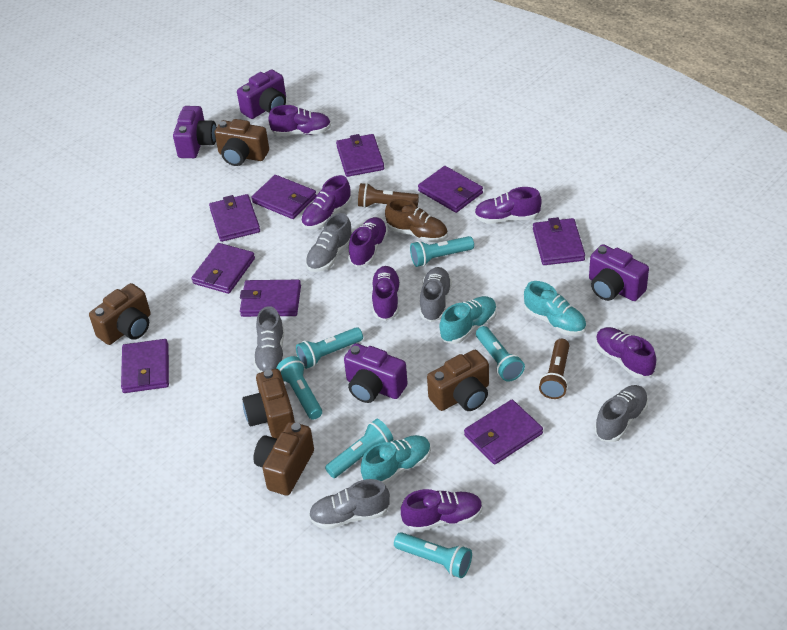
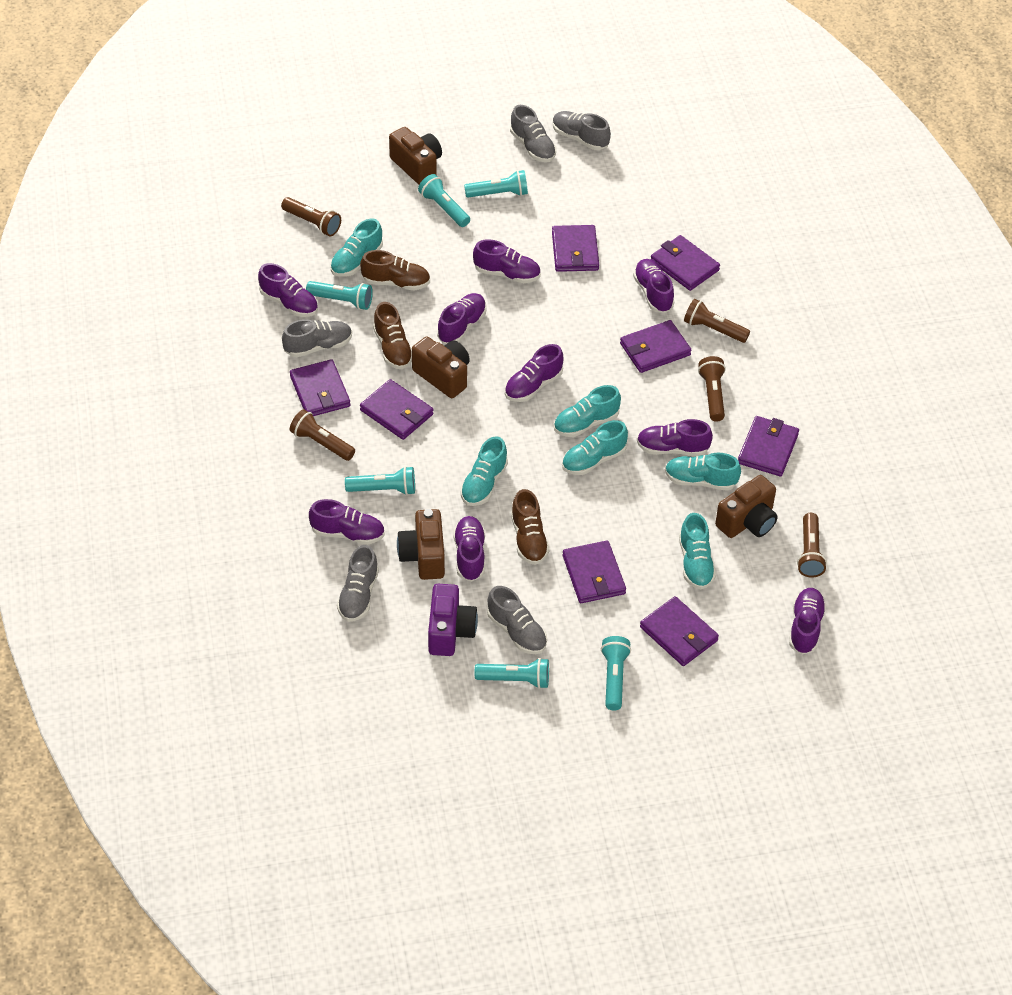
brown camera: [89,283,150,345] [214,119,269,166] [242,369,295,439] [253,422,314,496] [427,350,489,411] = 5 -> [389,127,442,185] [397,509,445,580] [412,337,470,398] [715,475,778,538] = 4
brown flashlight: [358,183,419,208] [539,339,569,399] = 2 -> [281,197,341,237] [290,409,355,461] [684,299,750,343] [698,356,726,422] [797,513,827,577] = 5
brown shoe: [385,199,448,243] = 1 -> [360,250,430,291] [373,302,412,369] [511,489,549,565] = 3
purple camera: [173,106,217,158] [237,69,286,119] [344,343,407,403] [589,244,649,301] = 4 -> [428,584,478,656] = 1
purple shoe: [268,105,331,136] [301,175,352,229] [348,217,388,267] [371,266,400,321] [401,489,483,532] [474,187,542,224] [595,327,656,379] = 7 -> [258,263,318,317] [309,499,385,545] [437,293,487,344] [453,516,485,582] [473,239,541,283] [505,344,564,402] [633,259,675,313] [637,419,713,456] [789,588,826,654] = 9
purple wallet: [121,339,169,393] [191,243,255,294] [209,194,260,242] [240,280,301,317] [251,175,317,219] [336,134,384,177] [418,166,483,213] [464,400,543,465] [533,217,585,265] = 9 -> [290,359,350,416] [360,379,434,440] [552,225,599,272] [562,541,626,603] [620,320,691,373] [640,596,719,666] [651,235,720,291] [738,416,799,477] = 8
turquoise shoe: [361,435,431,484] [440,296,497,344] [524,281,586,336] = 3 -> [330,219,383,277] [460,436,508,506] [554,385,621,437] [562,420,628,475] [665,453,741,491] [679,513,716,590] = 6

